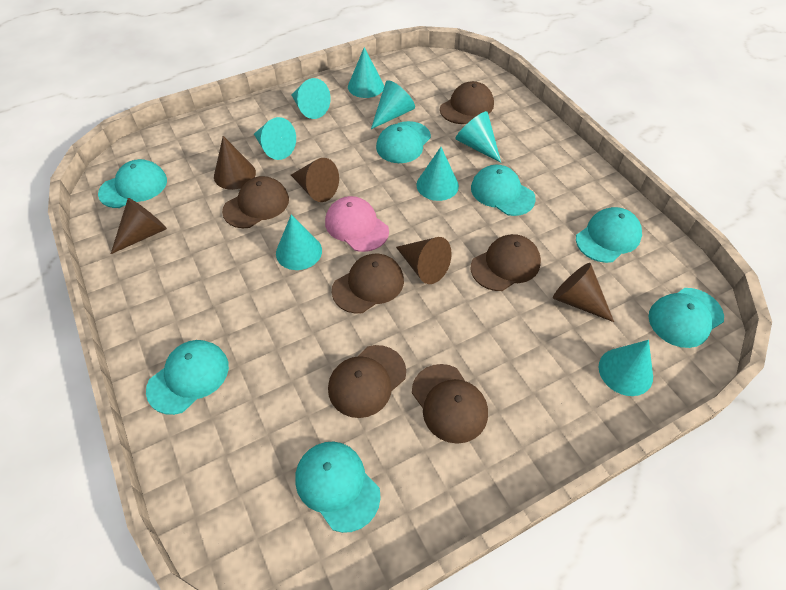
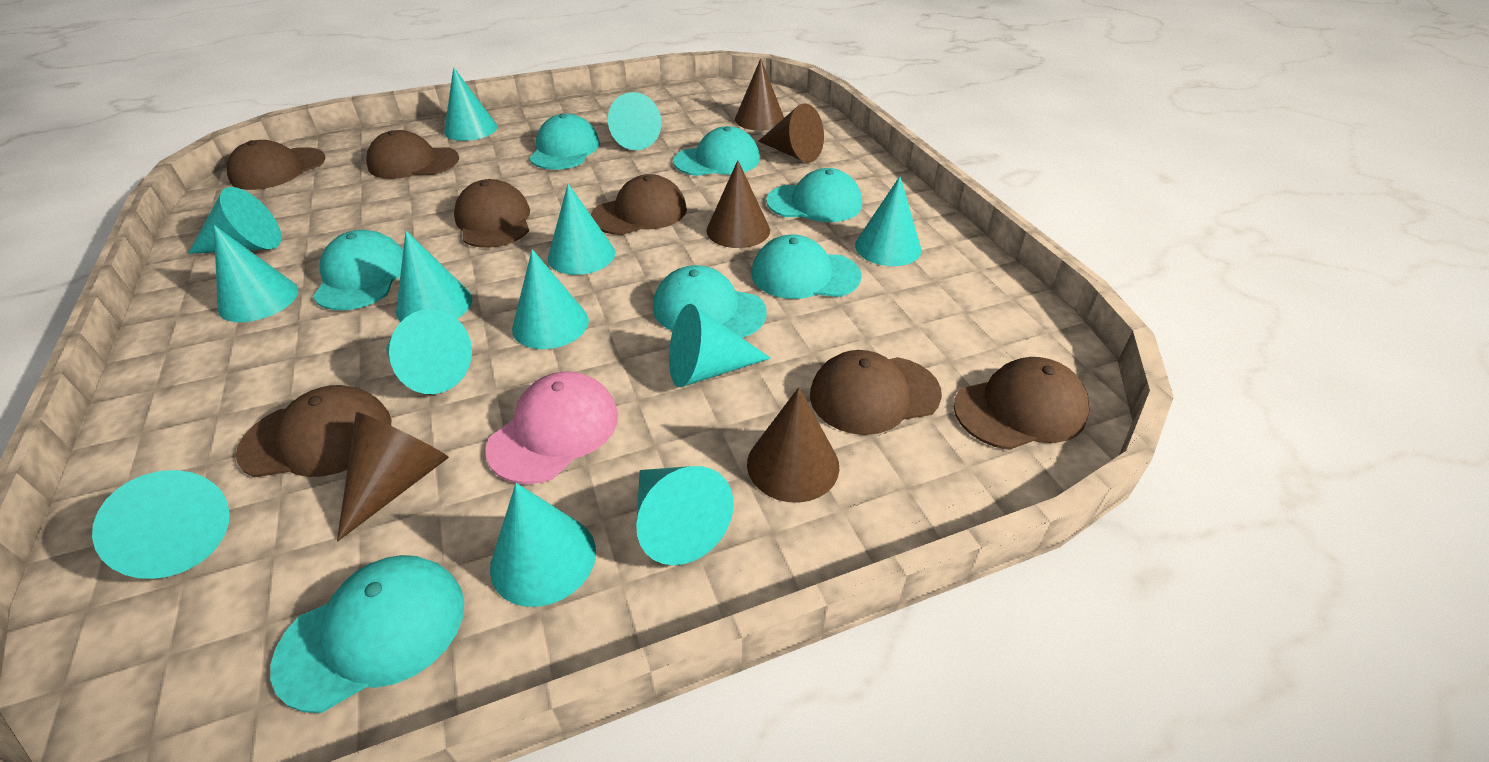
brown cap: [222,176,289,228] [328,345,406,418] [332,254,404,314] [412,364,488,444] [440,81,494,124] [471,234,541,291] = 6 -> [227,140,326,190] [236,385,392,478] [366,130,459,179] [454,179,530,248] [591,174,687,235] [810,350,942,435] [954,357,1089,450] = 7
turquoise cone: [254,117,296,160] [276,215,322,270] [291,78,331,119] [348,47,384,98] [371,80,415,129] [416,147,459,201] [455,111,501,163] [599,340,653,396] = 8 -> [92,470,230,579] [188,187,281,254] [214,225,298,322] [386,309,472,394] [396,231,472,322] [444,67,497,141] [490,483,596,607] [512,249,589,349] [548,184,615,275] [608,92,661,150] [636,466,734,565] [669,304,771,387] [855,176,922,266] = 13

